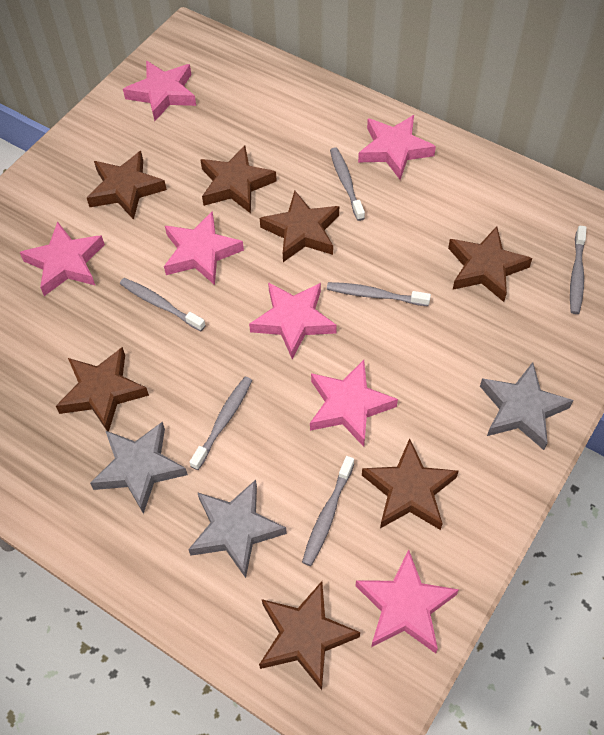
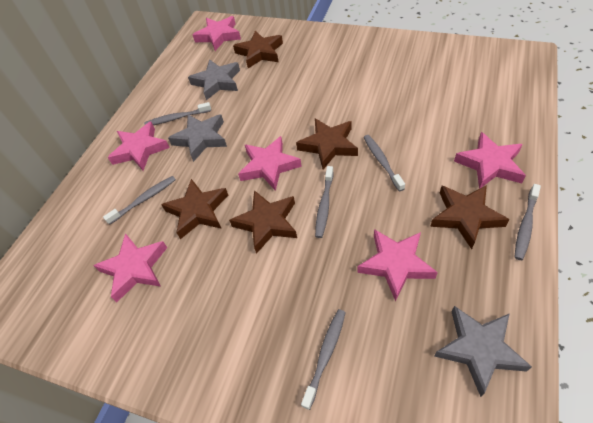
brown star: [56,347,149,432] [87,151,167,220] [200,146,277,213] [259,581,360,690] [260,191,339,262] [362,438,458,530] [448,226,532,302] = 7 -> [161,179,228,239] [229,190,297,254] [233,31,283,68] [296,118,358,169] [430,185,510,249] = 5
pink star: [20,221,105,296] [123,61,196,121] [164,211,244,285] [249,282,337,359] [310,360,398,447] [356,550,459,653] [358,115,436,180] = 7 -> [93,233,167,302] [108,122,170,171] [193,16,241,51] [238,136,302,191] [357,229,438,302] [454,132,526,189] = 6

